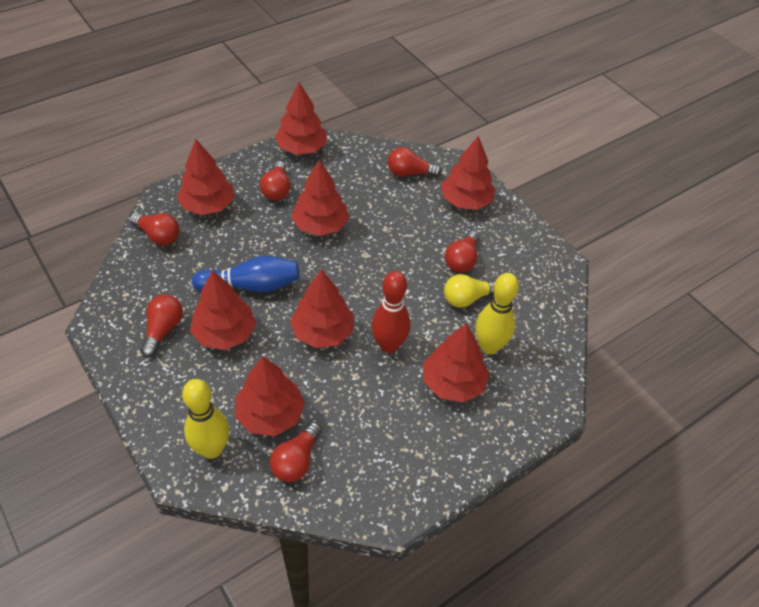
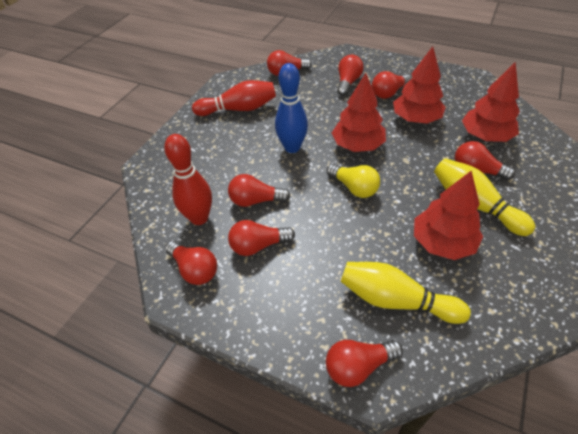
red bowling pin: [371,271,411,353] = 1 -> [164,134,212,225] [192,80,276,116] = 2
red light bulb: [130,213,180,245] [141,294,183,357] [260,161,291,201] [270,422,322,482] [388,147,442,177] [445,231,479,273] = 6 -> [165,241,217,285] [228,174,290,207] [228,220,295,256] [267,50,312,76] [326,340,403,387] [337,55,364,96] [372,71,411,99] [455,141,515,180] = 8
red tree: [177,139,234,215] [190,270,256,350] [235,356,305,436] [275,82,327,155] [290,269,353,348] [292,160,349,236] [423,324,489,402] [441,136,496,210] = 8 -> [332,73,386,152] [393,46,446,124] [414,171,483,260] [462,62,520,142] = 4

